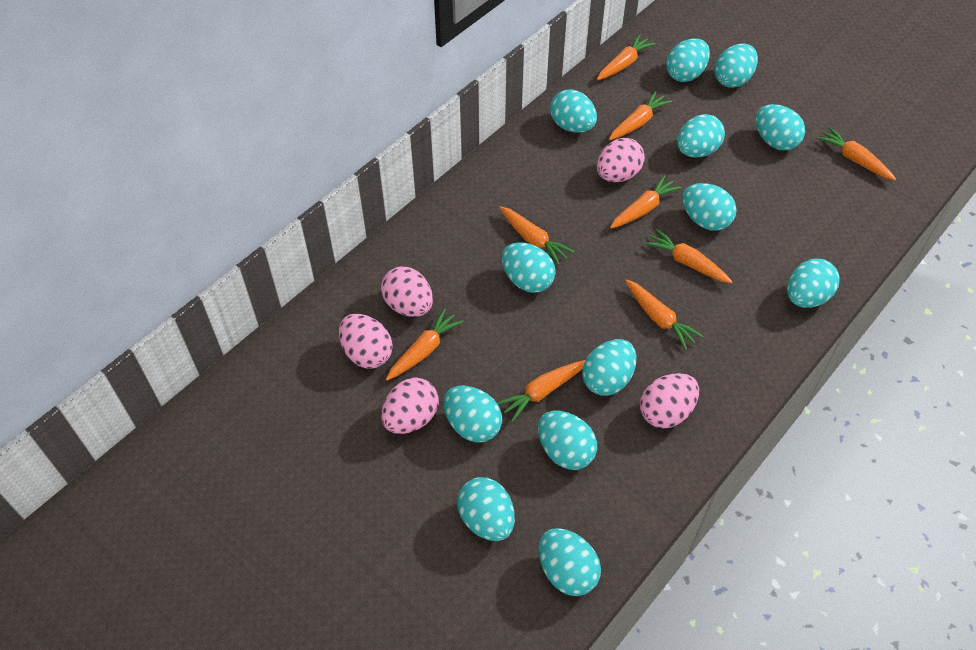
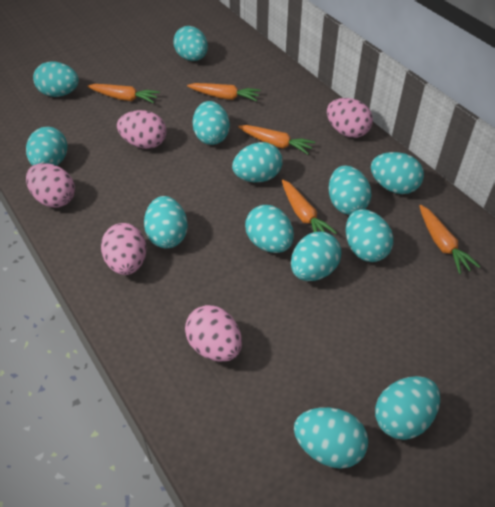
orange carrot: [386,308,464,381] [497,360,585,422] [499,206,575,265] [597,34,655,80] [609,91,672,140] [610,175,681,229] [625,279,703,350] [644,229,733,283] [816,127,896,180] = 9 -> [87,84,160,103] [187,83,261,101] [238,125,315,154] [282,180,337,234] [419,205,480,274] = 5

